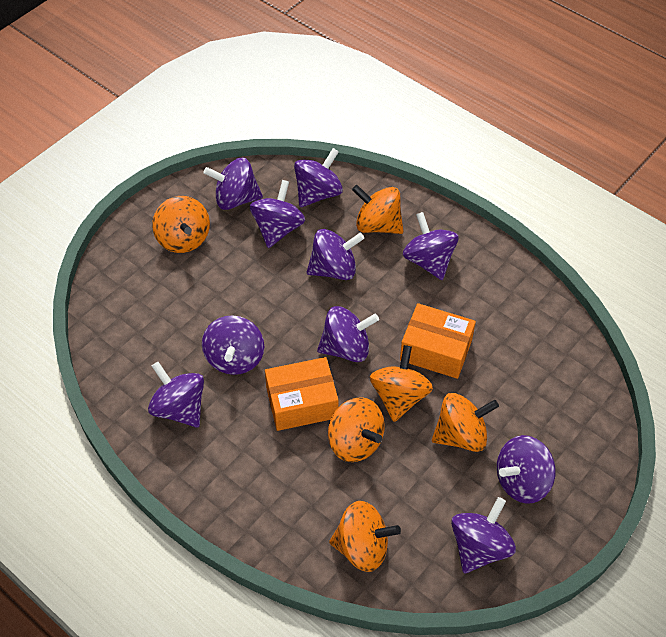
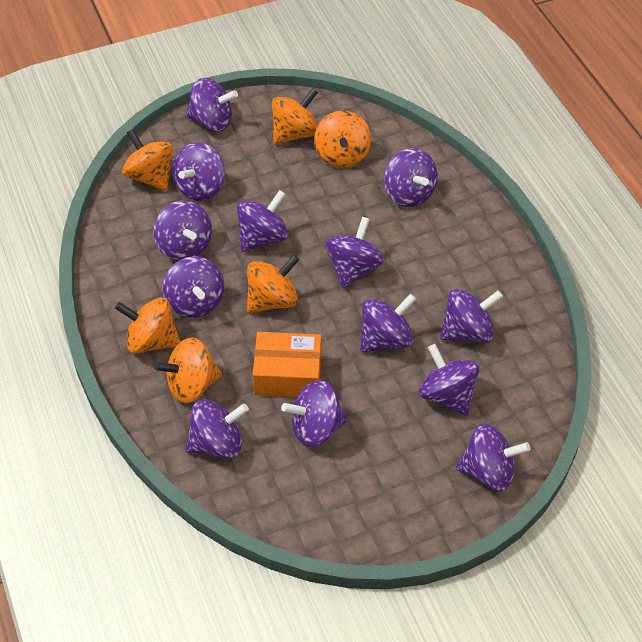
orange box: [265,357,338,431] [400,303,476,379] = 2 -> [253,332,321,397] = 1
purple spinning top: [148,362,204,428] [202,316,264,375] [204,158,263,210] [250,180,305,248] [294,148,343,207] [307,229,364,280] [317,306,379,362] [403,212,459,280] [451,497,516,573] [497,435,556,504] = 10 -> [153,201,212,261] [162,256,224,318] [173,142,225,201] [185,399,249,459] [186,78,238,131] [237,190,288,252] [281,380,348,447] [326,217,384,288] [360,294,416,352] [384,149,438,207] [419,344,479,416] [440,289,503,343] [456,424,531,491] = 13

